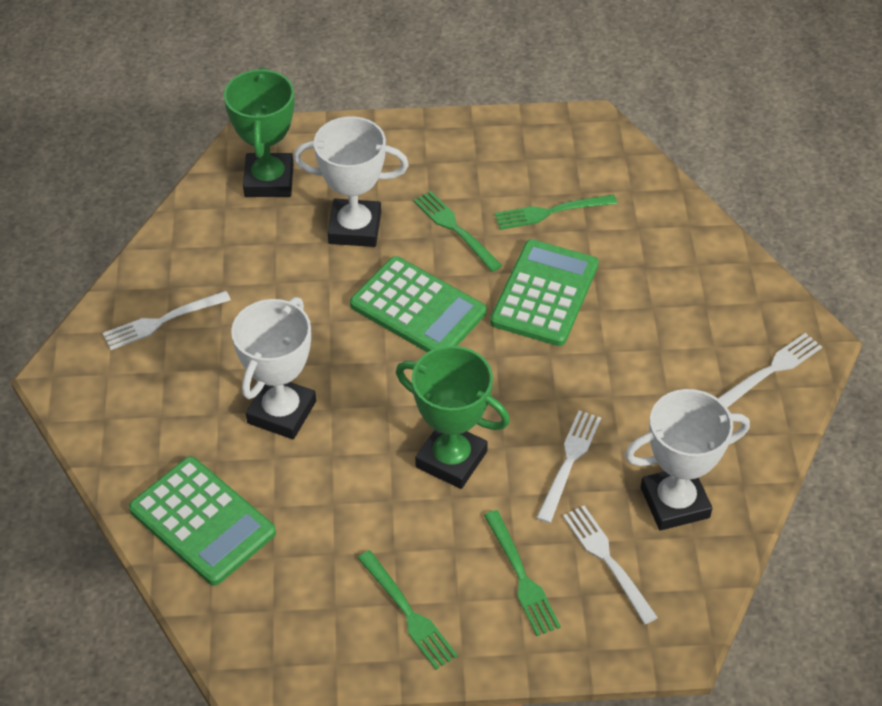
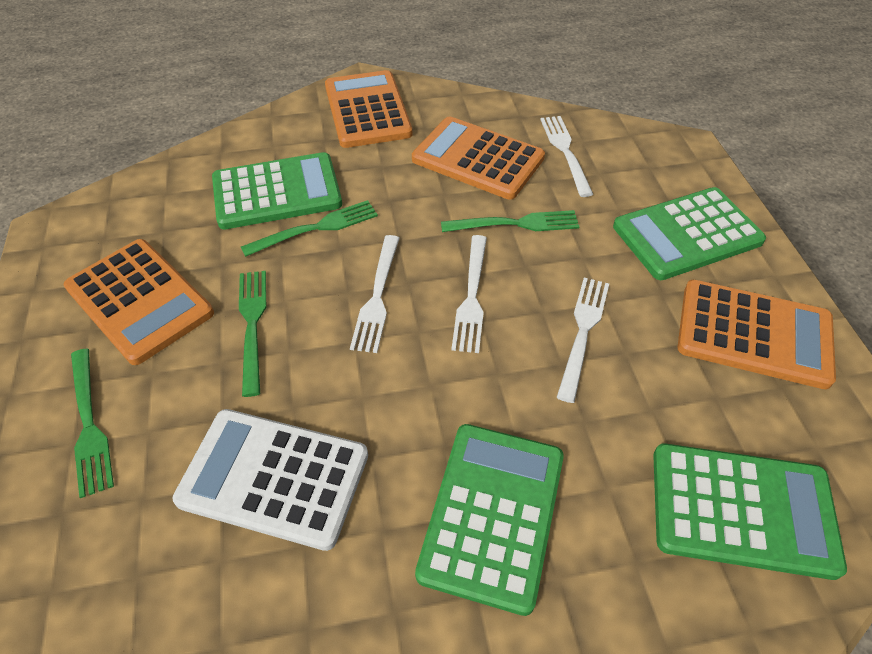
green calculator: [129,456,276,586] [350,256,486,353] [490,239,599,346] = 3 -> [212,152,342,229] [415,424,564,616] [613,187,766,280] [653,443,847,580] = 4
green trophy: [224,67,294,197] [396,346,510,489] = 2 -> none = 0
orange calculator: none = 0 -> [64,239,214,365] [325,70,413,148] [412,117,545,200] [678,280,836,389] = 4
white calculator: none = 0 -> [172,409,368,551] = 1
white trophy: [231,297,316,439] [294,117,409,247] [625,389,750,530] = 3 -> none = 0

